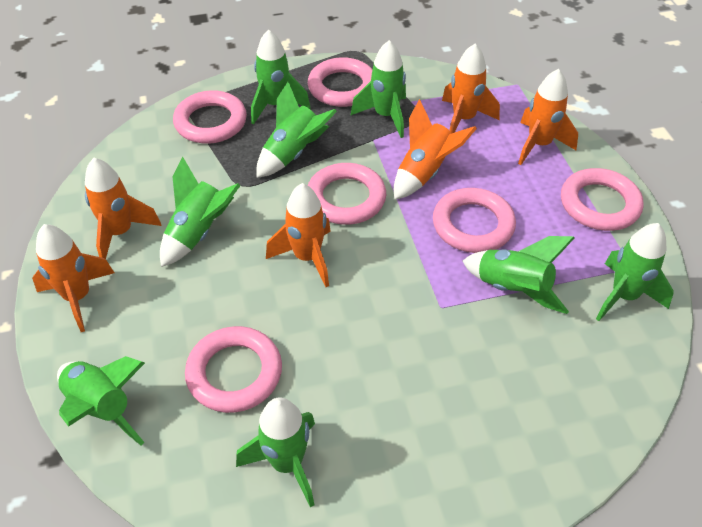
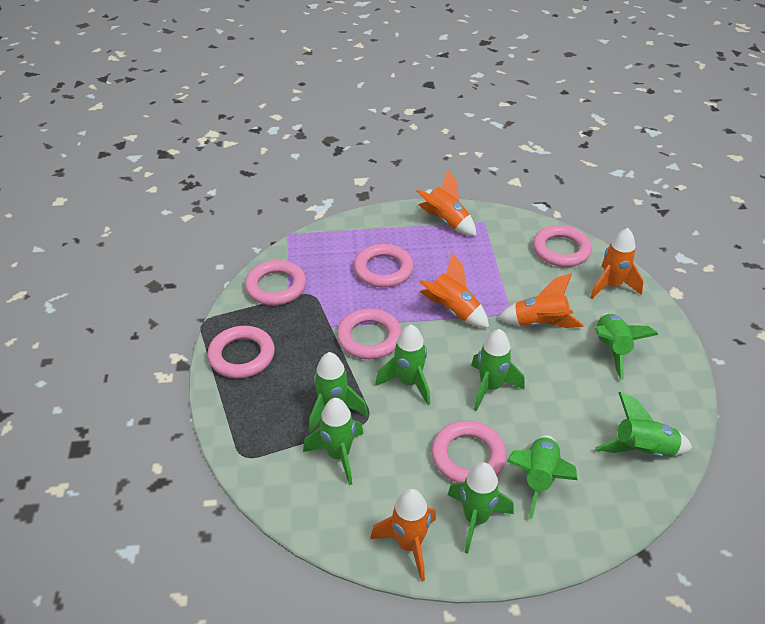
orange rocket: [32,224,114,332] [85,158,161,259] [266,183,331,287] [394,99,477,200] [442,44,500,133] [518,69,578,165] = 6 -> [370,489,436,581] [416,169,476,236] [419,253,489,328] [498,273,584,328] [590,228,644,299] = 5

